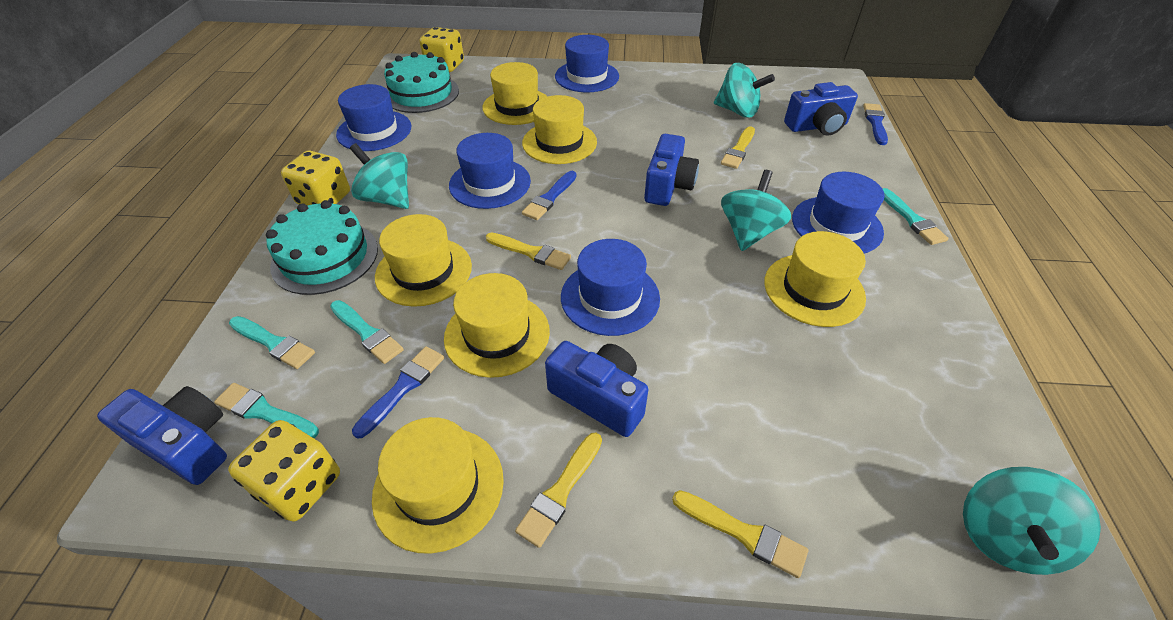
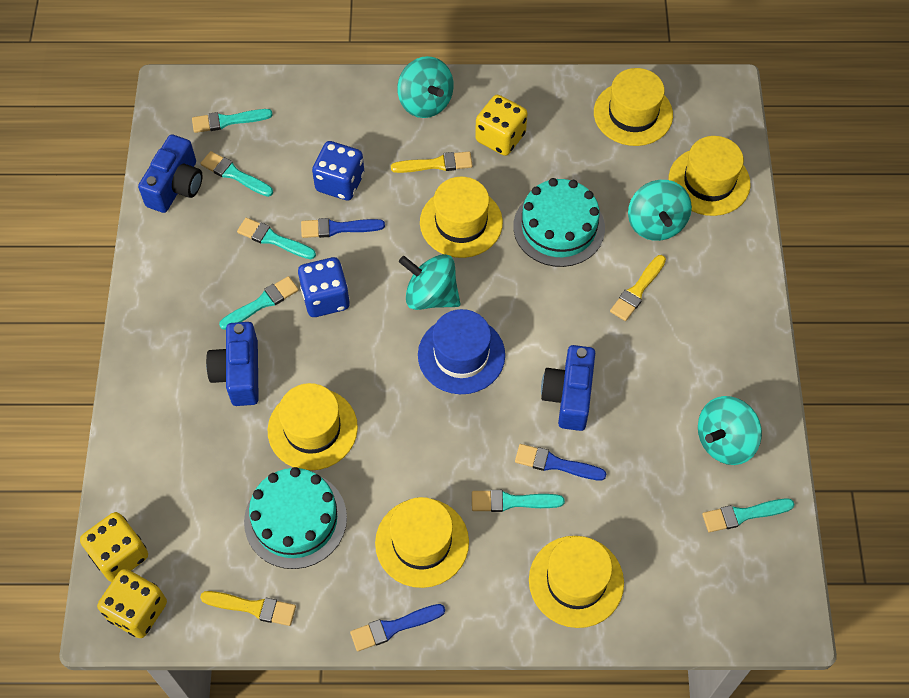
blue camera: [97,386,227,485] [545,341,648,437] [644,134,699,206] [784,82,858,135] = 4 -> [138,134,202,213] [206,322,259,406] [541,345,595,431] = 3
blue dice: none = 0 -> [298,257,350,317] [312,141,364,201] = 2
blue hat: [336,84,411,151] [449,133,531,209] [555,35,619,92] [561,239,660,336] [792,172,884,253] = 5 -> [418,309,505,394] = 1
turquoise brush: [214,383,319,438] [229,316,315,369] [330,300,404,364] [883,188,949,245] = 4 -> [192,109,273,133] [200,151,273,197] [219,276,299,330] [237,218,316,259] [472,490,565,512] [702,499,795,532] = 6
yellow brush: [486,233,571,270] [515,432,602,548] [672,490,808,578] [721,126,755,169] = 4 -> [200,591,296,626] [391,152,473,173] [610,255,666,321] = 3

